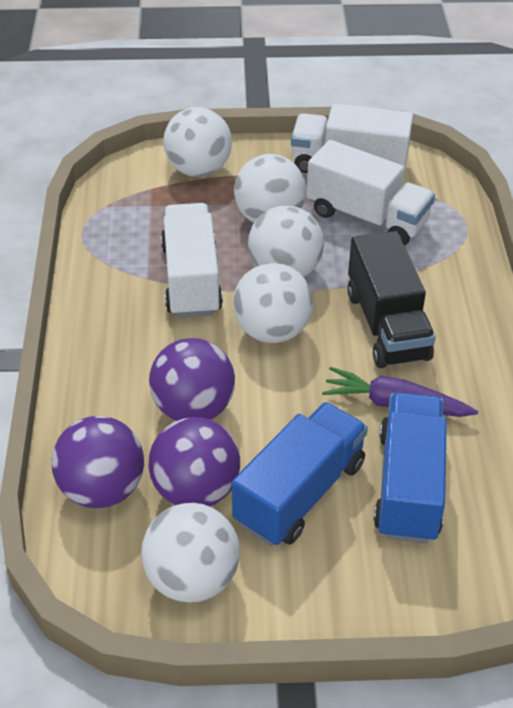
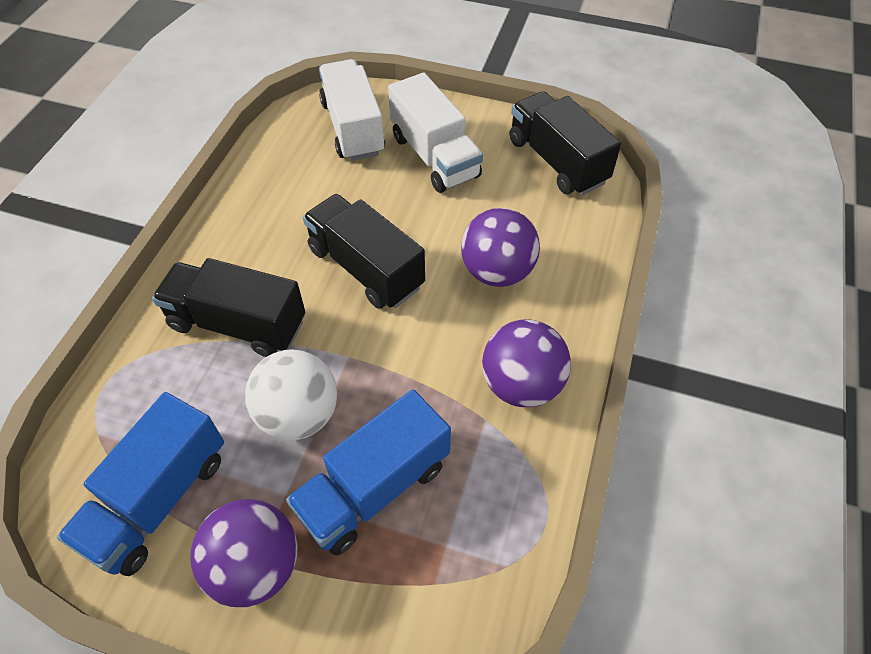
black truck: [347,231,436,368] = 1 -> [152,258,305,357] [303,194,425,309] [510,91,621,195] = 3
purple carrot: [322,367,478,417] = 1 -> none = 0
white ball: [141,503,240,603] [163,107,232,177] [233,263,313,343] [234,154,306,223] [248,205,324,277] = 5 -> [245,349,337,440] = 1
white truck: [161,203,223,318] [291,103,413,173] [306,140,435,246] = 3 -> [319,59,385,161] [388,73,483,193] = 2

